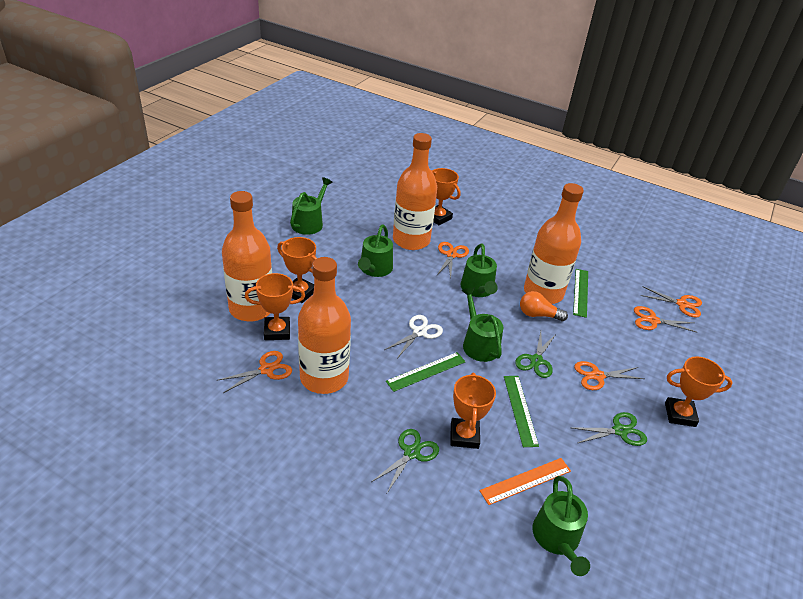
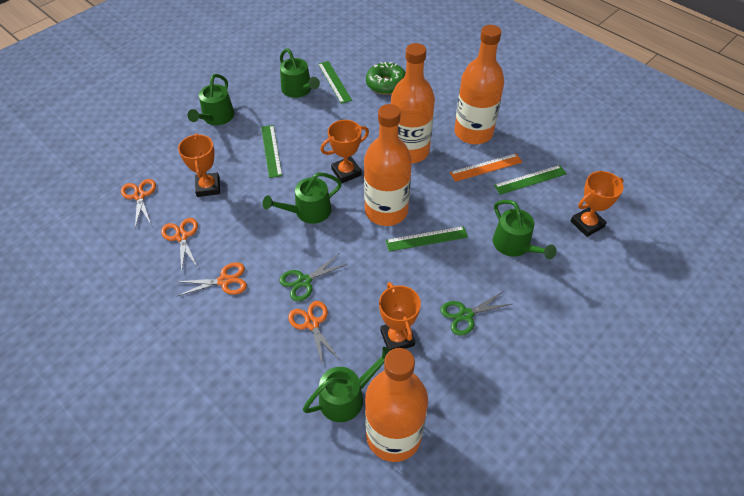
green donut: none = 0 -> [366,62,406,95] = 1
green ruler: [386,352,466,392] [504,376,539,447] [573,269,588,318] = 3 -> [261,125,282,178] [318,61,352,104] [386,226,468,251] [494,165,567,195] = 4
green scissors: [371,429,439,493] [515,331,556,378] [572,412,647,446] = 3 -> [279,254,347,301] [441,291,511,336] = 2
orange light bulb: [520,291,568,321] = 1 -> none = 0
orange scissors: [216,351,292,393] [437,242,469,279] [574,361,644,390] [634,306,698,333] [641,287,702,318] = 5 -> [121,179,156,228] [161,218,198,273] [176,262,247,296] [288,301,340,366] = 4
orange trophy: [245,273,305,340] [277,237,317,303] [431,168,460,225] [450,373,496,449] [665,356,733,427] = 5 -> [178,133,220,197] [321,120,369,183] [379,282,421,350] [571,171,624,237] = 4
white scissors: [384,315,443,358] = 1 -> none = 0

